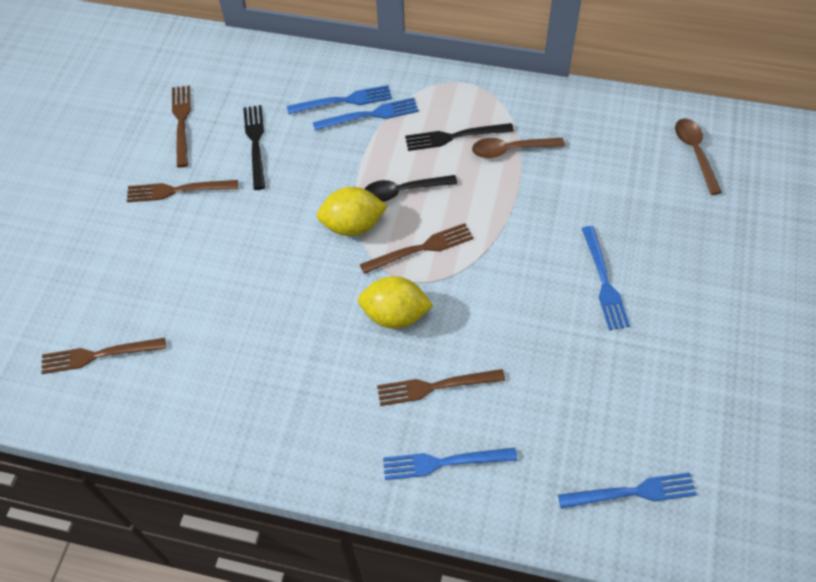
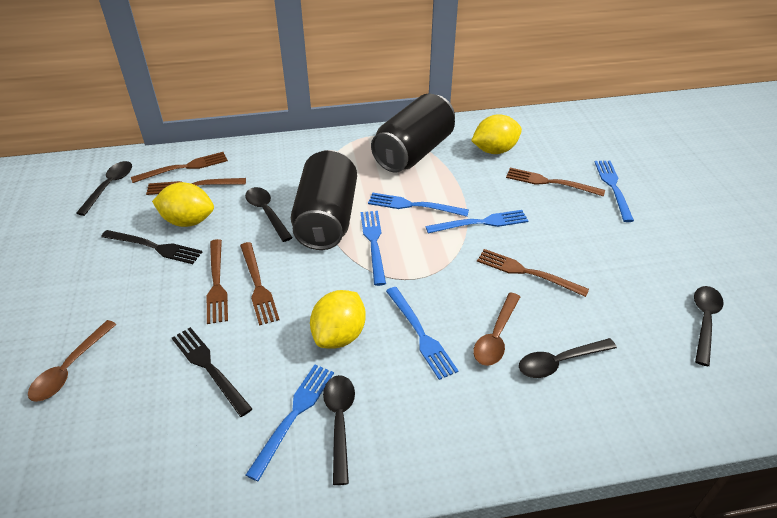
black can: none = 0 -> [291,150,357,250] [371,93,455,173] = 2
black spoon: [365,175,457,202] = 1 -> [76,161,132,216] [245,187,293,242] [323,375,355,485] [519,338,617,378] [694,286,724,366] = 5
blue fork: [287,85,392,114] [313,98,419,130] [383,448,517,480] [558,473,697,509] [582,226,630,330] = 5 -> [246,365,334,481] [361,211,386,286] [368,192,469,217] [386,287,458,380] [425,210,528,234] [595,161,634,222] = 6
brown fork: [41,338,166,374] [127,180,238,202] [172,85,191,167] [360,223,473,274] [377,369,505,406] = 5 -> [131,152,228,183] [146,178,246,195] [207,239,228,324] [240,242,280,326] [477,249,589,297] [506,168,605,196] = 6
yellow lemon: [317,187,387,236] [358,276,433,329] = 2 -> [152,182,214,227] [310,290,366,349] [471,114,522,154] = 3

